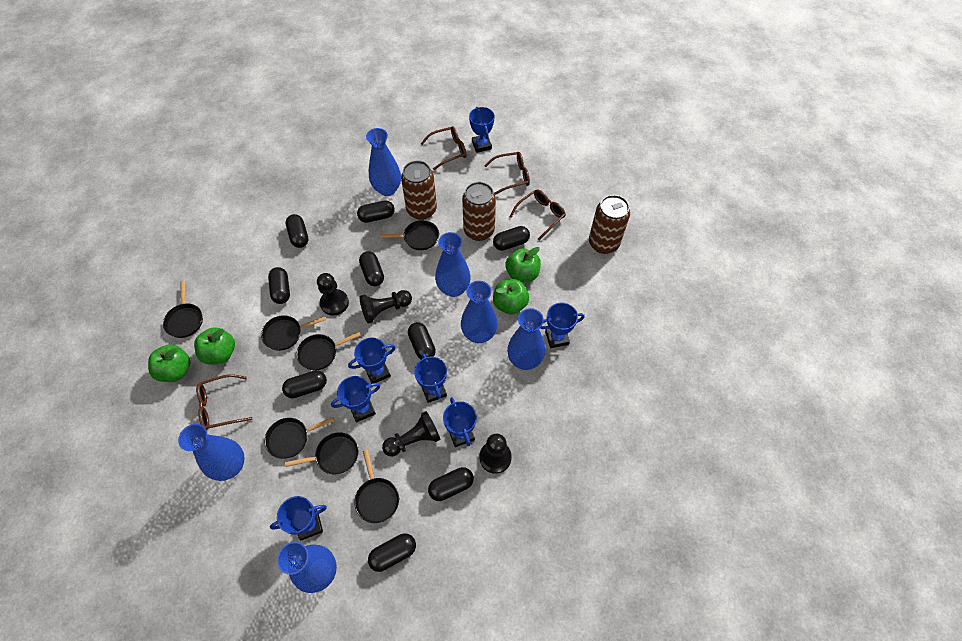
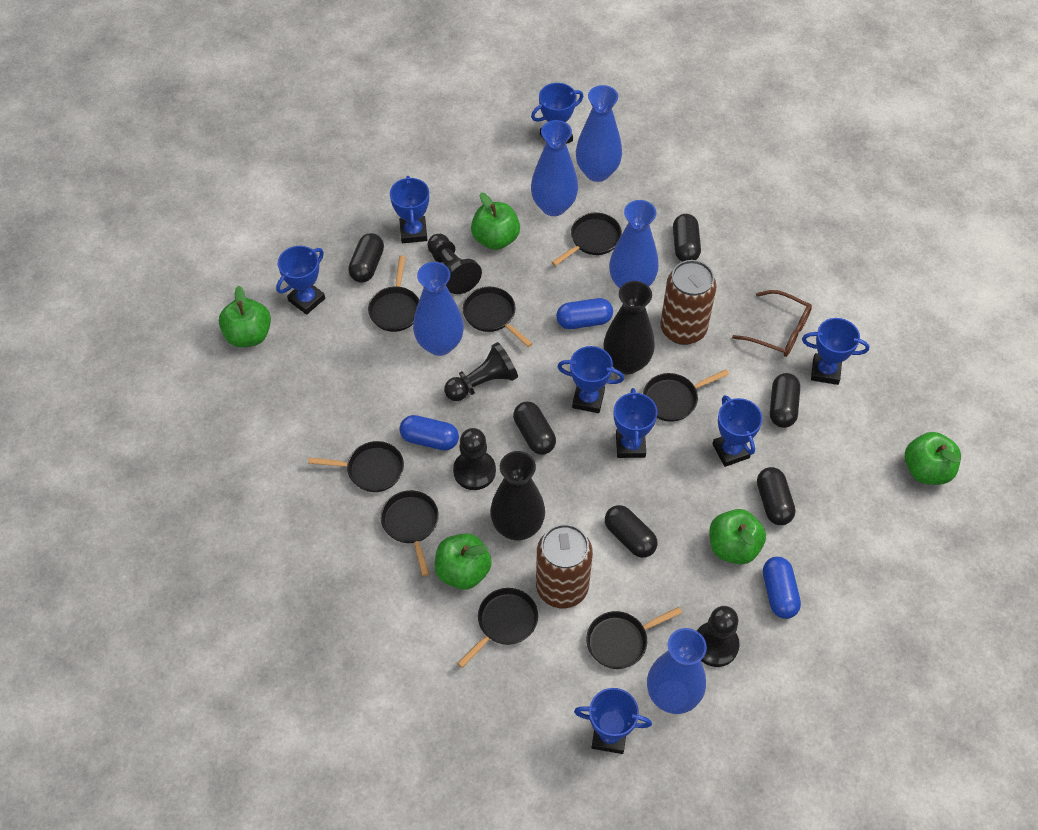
black capsule: [268,267,290,304] [282,370,327,398] [285,214,308,248] [357,200,395,223] [359,251,384,286] [368,533,416,572] [408,322,436,359] [428,467,474,501] [493,226,530,251] = 9 -> [348,233,384,283] [513,401,556,455] [605,505,657,558] [673,214,701,262] [757,467,795,525] [770,373,800,428] = 6
black pan: [163,281,203,338] [261,315,326,351] [265,417,335,459] [285,432,359,474] [296,332,361,370] [354,450,399,523] [379,220,439,250] = 7 -> [308,441,404,492] [368,256,419,332] [381,490,439,576] [457,588,538,668] [463,287,533,347] [551,213,622,266] [586,607,682,669] [643,369,729,422] = 8
black vase: none = 0 -> [490,451,545,541] [603,281,655,374] = 2
blue capsule: none = 0 -> [399,415,459,451] [556,298,613,329] [763,557,801,619] = 3
blue trophy: [270,496,327,541] [331,376,380,422] [348,337,396,384] [414,353,447,403] [443,397,477,447] [469,107,495,153] [540,302,585,348] = 7 -> [276,246,325,315] [390,176,429,243] [531,83,583,144] [557,346,624,413] [574,688,652,754] [613,388,658,458] [713,395,763,467] [802,318,869,385] = 8
blue vase: [178,424,245,481] [277,541,337,593] [366,128,401,196] [435,232,471,297] [461,281,498,343] [507,308,545,370] = 6 -> [413,262,464,356] [531,120,578,216] [576,85,622,182] [609,200,659,289] [647,628,707,714] = 5
brown can: [401,161,437,220] [462,182,496,241] [589,195,630,254] = 3 -> [536,524,593,608] [660,260,717,345] = 2
brown glasses: [196,374,252,430] [421,126,466,170] [485,152,530,195] [510,189,566,240] = 4 -> [732,290,812,357] = 1
green apple: [148,344,190,382] [194,327,235,365] [493,279,529,315] [505,247,541,283] = 4 -> [219,286,271,347] [435,533,492,590] [471,193,520,250] [709,509,766,564] [905,432,961,485] = 5

